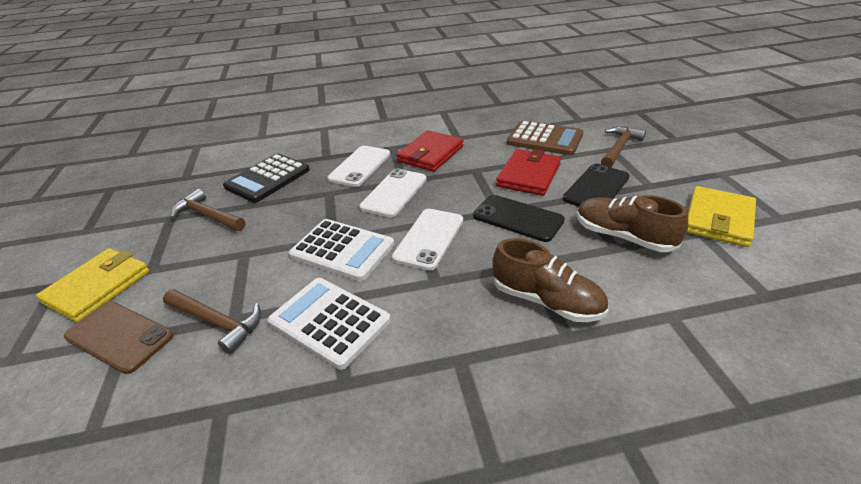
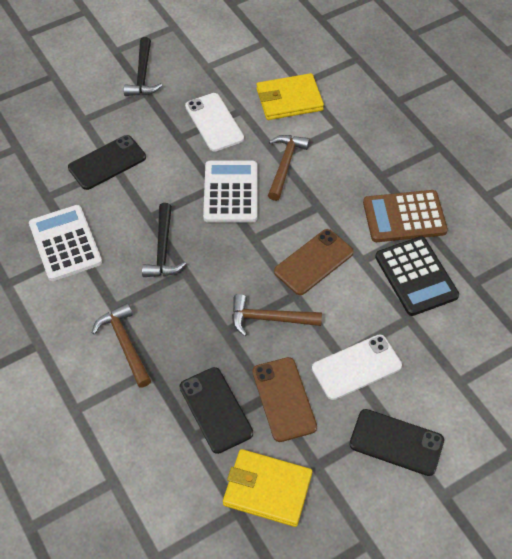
black hammer: none = 0 -> [124,37,162,96] [142,203,186,277] = 2
black phone: [473,195,565,242] [563,163,630,207] = 2 -> [68,135,146,190] [179,367,253,454] [349,409,444,476] = 3
brown phone: [64,302,173,374] = 1 -> [252,357,317,442] [274,229,354,295] = 2
brown shoe: [492,238,608,322] [577,195,688,252] = 2 -> none = 0
red wallet: [396,130,463,172] [496,149,561,196] = 2 -> none = 0
white phone: [327,146,390,187] [359,169,427,218] [392,209,463,271] = 3 -> [185,93,244,152] [312,335,402,400] = 2

